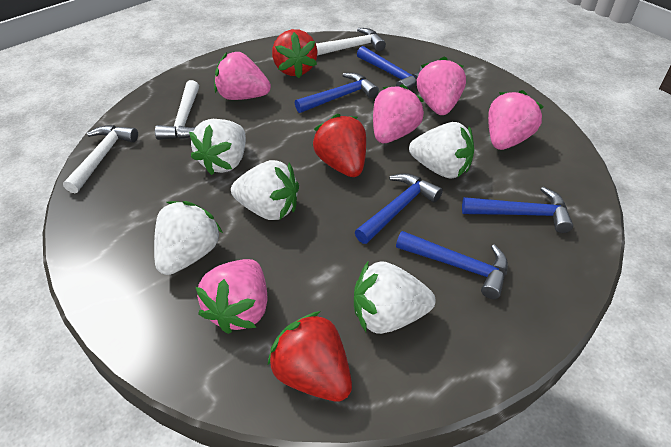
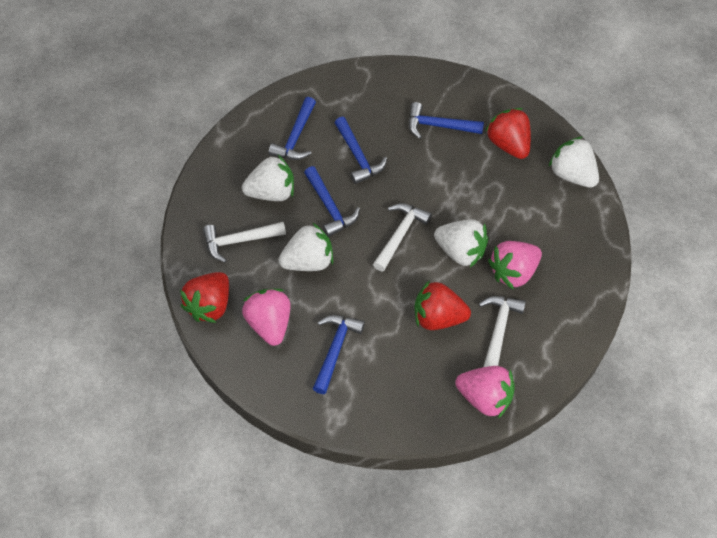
pink strawberry: [196,259,267,334] [214,52,271,100] [373,84,424,143] [417,56,466,115] [488,90,544,150] = 5 -> [242,289,291,346] [455,366,515,419] [488,241,542,290] = 3
white strawberry: [154,201,223,275] [189,119,246,175] [231,160,299,220] [354,261,436,334] [409,122,474,179] = 5 -> [242,155,294,201] [279,222,333,271] [434,219,488,267] [549,136,599,188] = 4

